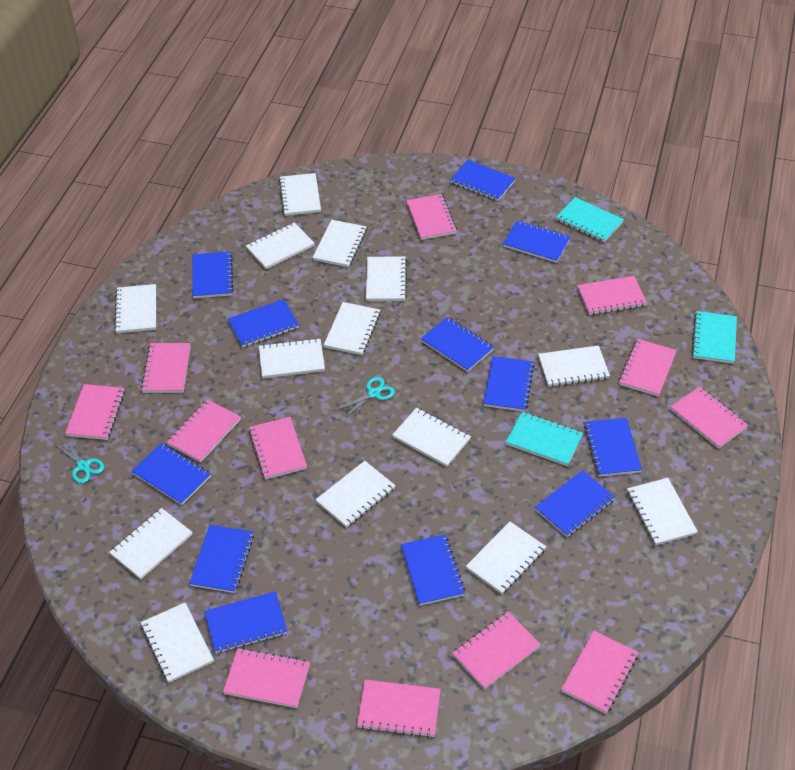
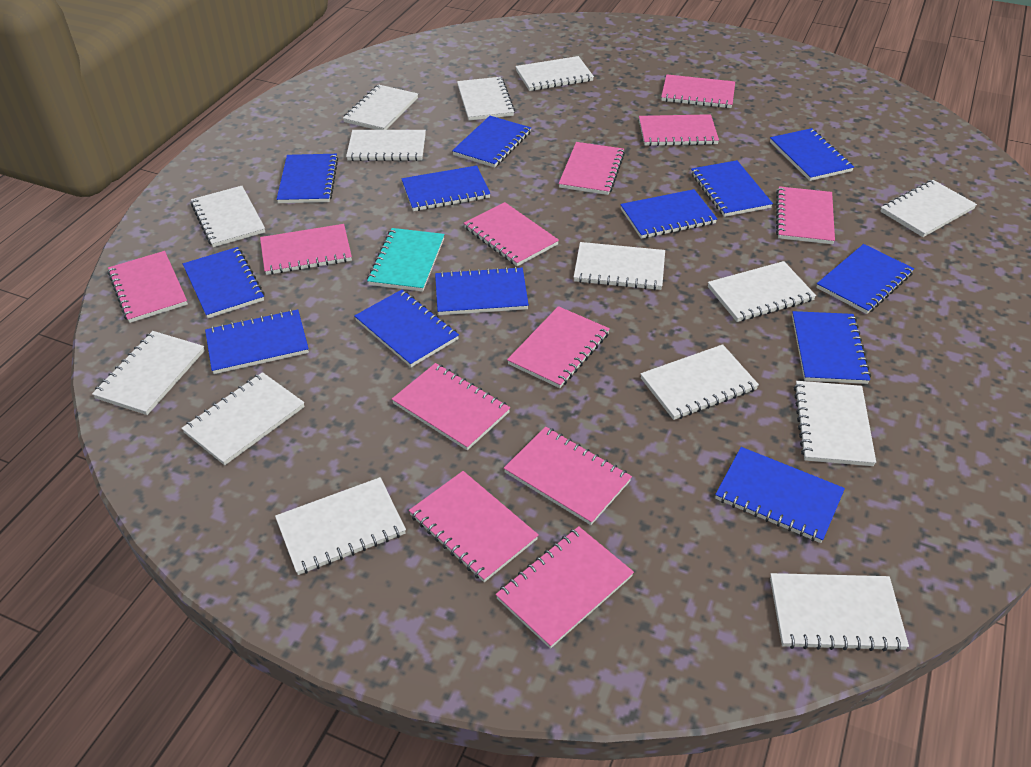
blue notebook: [131,443,211,505] [189,525,254,593] [192,252,233,298] [204,591,287,653] [228,299,299,347] [401,534,465,606] [421,317,494,372] [450,160,516,201] [483,356,534,412] [503,221,570,263] [535,470,615,537] [584,418,642,476] = 12 -> [183,247,264,318] [205,309,309,374] [277,154,338,203] [354,290,459,367] [401,166,490,211] [435,266,529,315] [452,116,531,168] [620,189,717,239] [691,160,773,217] [715,447,845,543] [770,128,854,181] [792,311,871,384] [816,244,914,314] = 13
turquoise notebook: [506,412,583,466] [556,197,624,242] [691,311,737,364] = 3 -> [367,228,444,292] = 1
turquoise scissors: [55,437,104,484] [338,377,395,418] = 2 -> none = 0

